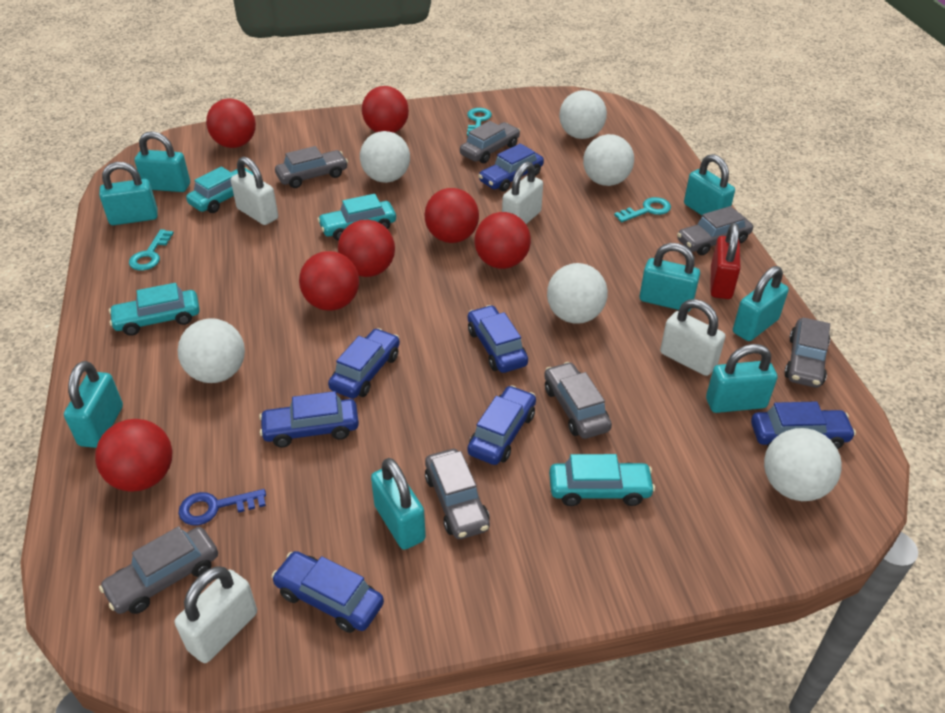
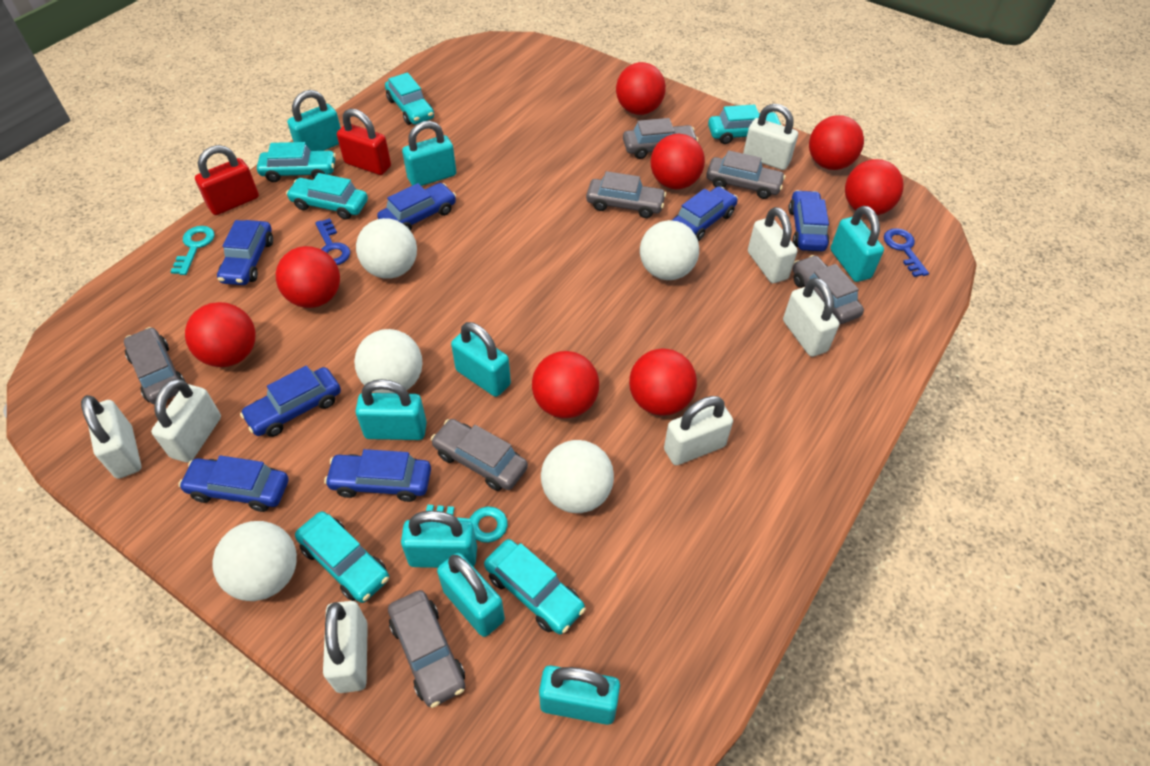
blue key: [178,489,266,526] = 1 -> [315,218,350,265] [884,228,929,277] = 2
red ball: [95,419,172,492] [206,98,256,148] [299,251,359,311] [338,220,395,277] [362,86,409,133] [425,188,479,243] [475,212,531,269] = 7 -> [185,302,255,367] [276,246,340,308] [532,351,599,418] [616,62,666,115] [629,348,697,416] [651,134,705,189] [809,115,864,170] [845,159,903,215] = 8
red padlock: [711,223,741,299] = 1 -> [195,145,259,215] [337,109,391,175] = 2
turquoise car: [109,283,200,336] [186,167,253,213] [317,194,396,241] [549,454,655,506] = 4 -> [257,142,336,182] [286,173,368,220] [295,511,389,603] [385,72,434,125] [484,539,586,634] [708,105,783,144] = 6
turquoise key: [129,229,174,271] [467,108,492,136] [614,197,671,222] = 3 -> [170,226,215,275] [426,505,508,543] = 2
white ball: [177,318,245,383] [360,131,410,183] [547,263,608,324] [559,90,607,139] [583,134,634,186] [764,428,842,501] = 6 -> [212,521,297,601] [354,329,423,393] [356,218,417,279] [541,440,614,513] [640,220,699,280] = 5
white padlock: [175,566,257,663] [231,156,278,225] [502,162,543,224] [660,299,726,376] = 4 -> [81,395,142,479] [151,379,221,463] [323,601,368,693] [664,396,733,465] [743,104,798,170] [748,207,797,283] [783,278,839,357] = 7

